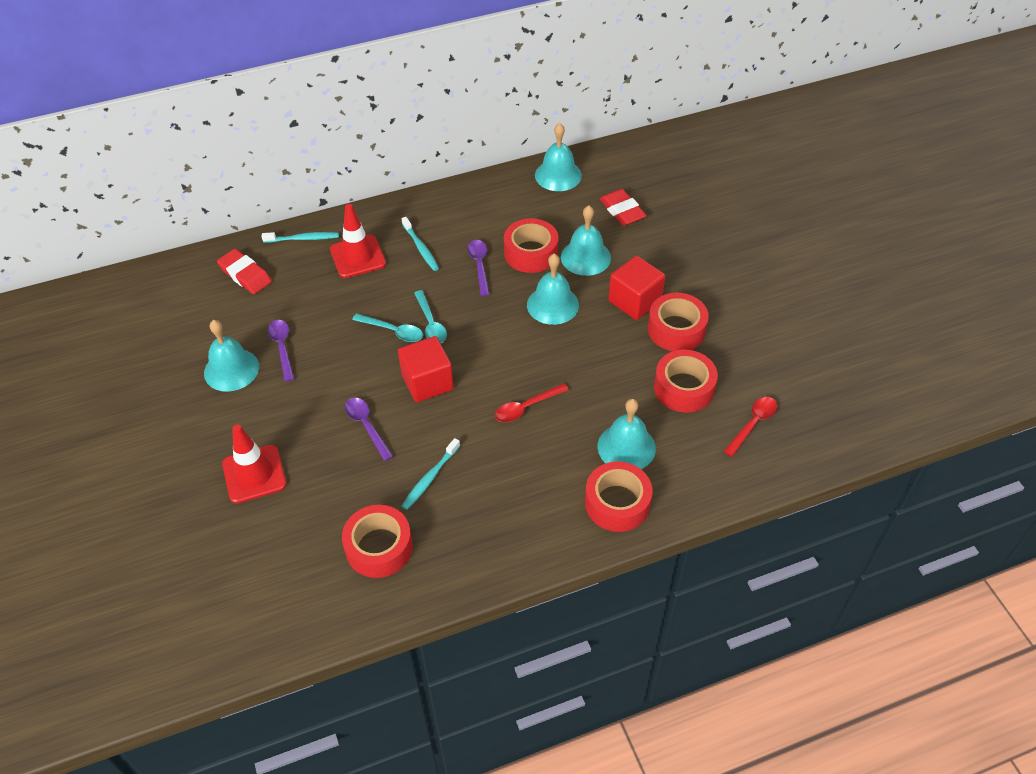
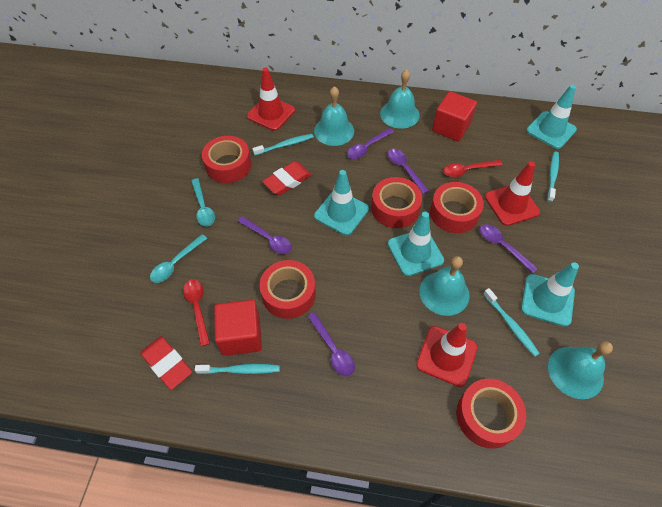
purple spoon: [268,320,294,382] [345,398,393,461] [467,240,490,296] = 3 -> [238,216,292,254] [307,312,355,377] [347,128,394,159] [388,149,429,194] [480,224,538,273] = 5
red traffic cone: [222,425,287,504] [330,204,386,278] = 2 -> [247,67,295,131] [416,323,477,387] [485,162,540,226] = 3
turquoise bell: [204,320,259,392] [527,254,579,325] [535,123,582,191] [561,206,611,276] [598,399,656,469] = 5 -> [314,86,354,146] [380,69,420,129] [420,256,469,316] [548,341,613,399] = 4
turquoise toothbrush: [261,232,339,243] [401,438,460,510] [402,217,439,271] = 3 -> [195,364,280,374] [252,134,314,156] [483,288,540,356] [547,152,559,202] = 4
turquoise traffic cone: none = 0 -> [314,170,369,235] [388,212,444,276] [521,262,579,327] [526,85,577,149] = 4

